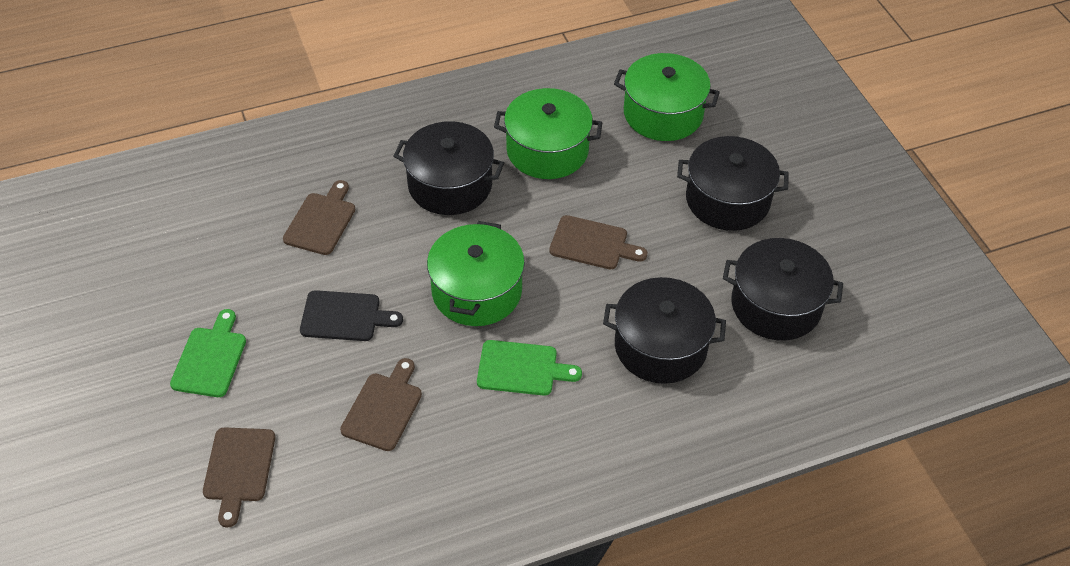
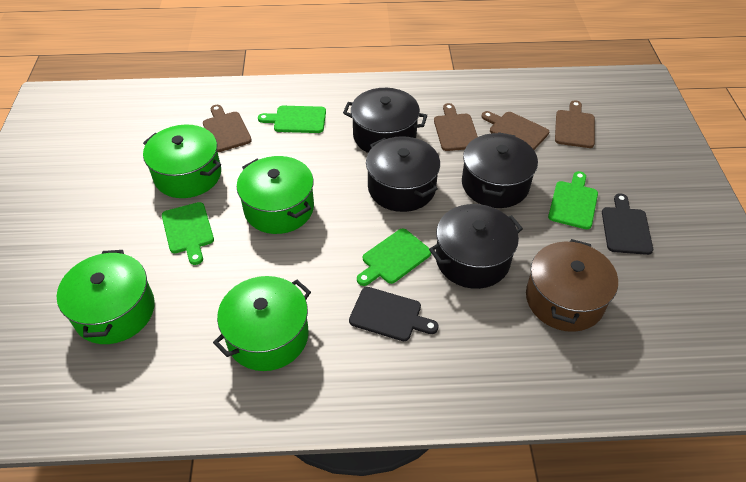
black cutting board: [300,290,403,341] = 1 -> [349,287,439,341] [602,193,653,255] = 2
brown pot: none = 0 -> [526,239,618,332] = 1
green cutting board: [170,309,246,397] [477,340,582,396] = 2 -> [162,202,214,265] [258,106,326,133] [357,229,431,286] [548,171,598,229] = 4
green pot: [427,221,525,326] [494,88,602,179] [614,53,720,141] = 3 -> [56,250,155,344] [143,125,221,198] [213,276,311,371] [237,156,314,234] = 4

